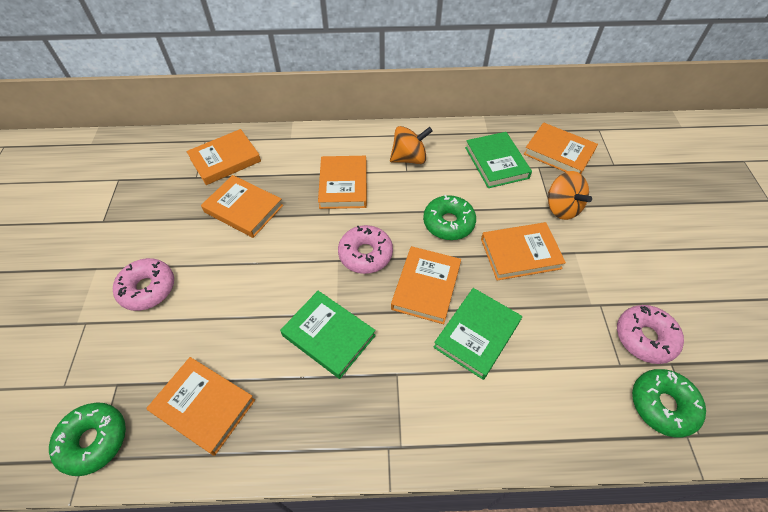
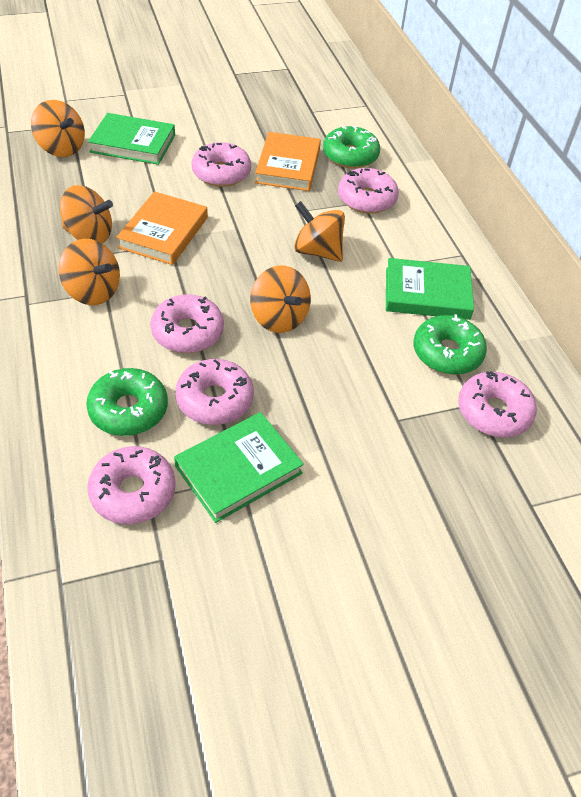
orange book: [146,357,255,456] [186,129,261,185] [201,175,283,238] [318,156,367,209] [391,246,461,324] [481,222,566,281] [524,122,598,174] = 7 -> [116,191,208,265] [255,132,321,191] = 2
orange spinning top: [390,126,433,164] [548,171,592,220] = 2 -> [31,100,85,157] [58,239,120,305] [60,185,113,243] [250,266,311,333] [294,201,345,262] = 5
pink donut: [113,258,174,311] [338,225,393,274] [617,305,684,364] = 3 -> [87,446,176,524] [150,294,224,353] [175,359,254,425] [191,142,251,187] [338,168,399,214] [458,371,537,437] = 6

